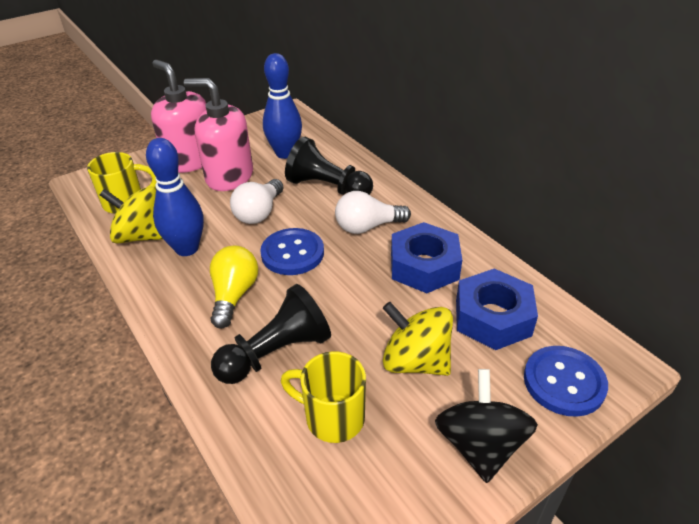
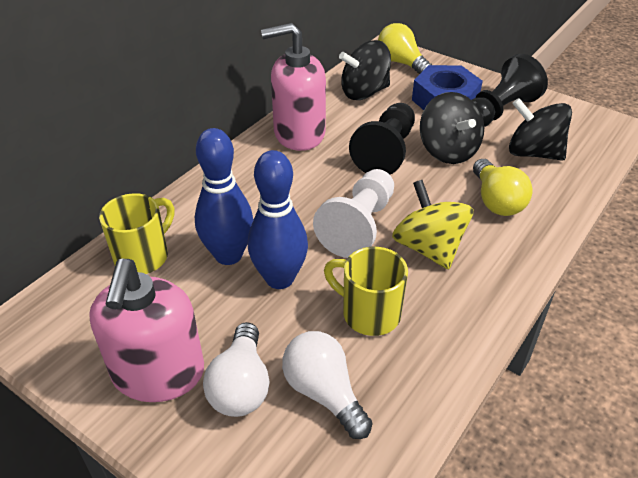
black spinning top: [435,369,538,483] = 1 -> [339,40,391,100] [420,92,484,164] [509,98,572,161] = 3
blue button: [260,228,324,275] [524,346,608,417] = 2 -> none = 0
blue nut: [391,222,462,293] [456,269,538,350] = 2 -> [412,65,483,110] = 1
white pawn: none = 0 -> [313,169,394,258] = 1
yellow light bulb: [210,246,258,329] = 1 -> [378,23,432,74] [473,159,533,216] = 2
yellow spinning top: [100,187,163,244] [383,302,453,376] = 2 -> [392,180,473,270] = 1

